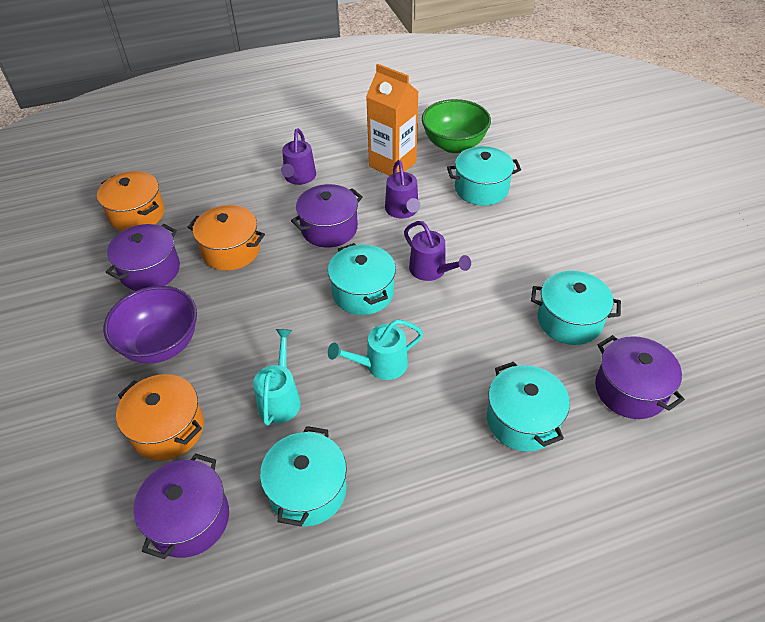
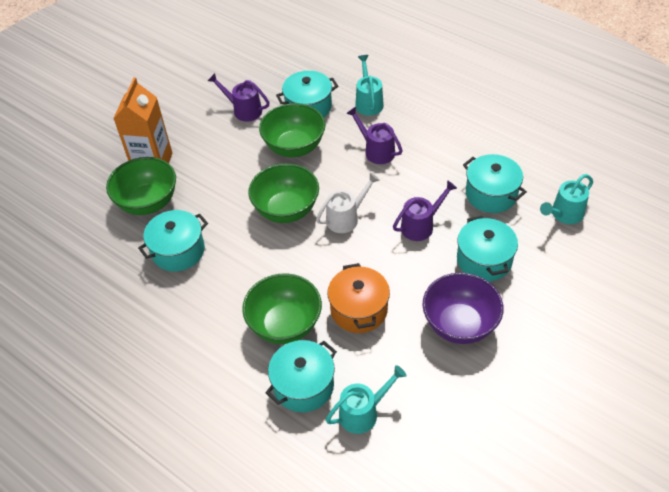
green bowl: [422,99,491,153] = 1 -> [106,157,176,215] [242,273,322,344] [248,163,319,223] [259,103,325,157] = 4
orange pot: [97,171,165,231] [116,374,204,461] [188,205,265,271] = 3 -> [327,263,390,333] = 1
purple pot: [106,224,180,291] [133,453,229,559] [291,184,363,247] [595,335,685,419] = 4 -> none = 0
turquoise watering can: [253,329,301,426] [328,320,423,380] = 2 -> [326,365,407,434] [355,55,384,116] [540,174,593,224] = 3
white watering can: none = 0 -> [316,173,380,233] = 1

